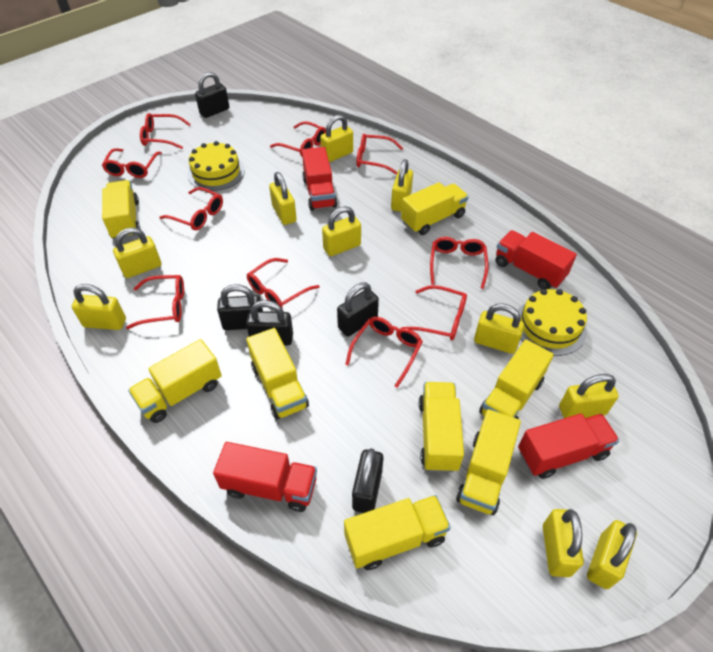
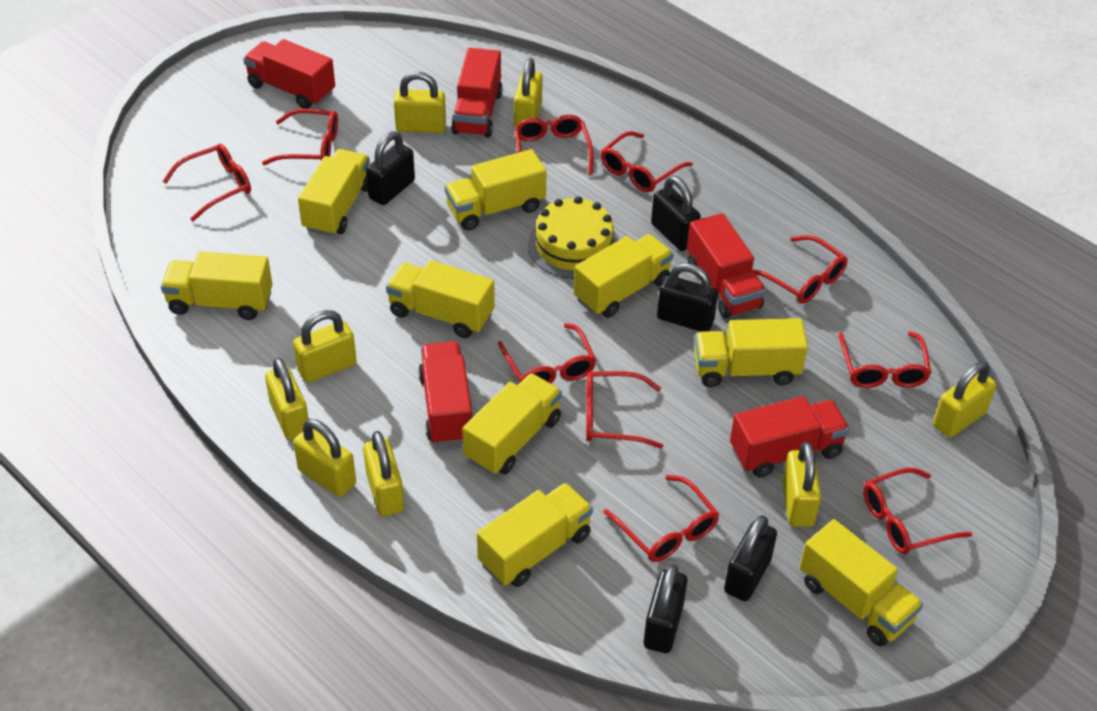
red truck: [213,442,317,512] [302,147,337,211] [496,230,577,289] [518,414,619,479] = 4 -> [243,39,335,109] [418,341,473,445] [451,48,503,138] [687,213,766,318] [730,396,850,478] = 5
yellow cake: [187,141,245,191] [518,289,587,356] = 2 -> [528,196,619,279] = 1
yellow padlock: [72,284,126,330] [113,227,161,278] [269,172,297,225] [320,115,353,162] [322,206,361,256] [391,159,413,212] [474,303,524,354] [543,509,584,577] [559,374,619,418] [587,520,637,589] = 10 -> [265,357,309,440] [293,310,357,383] [293,419,356,497] [363,431,404,516] [394,72,446,133] [514,58,543,127] [782,442,821,527] [933,362,996,438] = 8
yellow truck: [102,180,141,239] [128,339,222,423] [246,328,309,419] [344,495,451,570] [401,182,469,235] [419,382,464,472] [456,409,521,515] [479,339,554,419] = 8 -> [161,251,272,320] [298,149,370,236] [386,260,495,338] [445,149,547,230] [462,373,562,475] [477,483,593,587] [574,234,673,318] [695,318,808,387] [800,519,923,646] = 9

